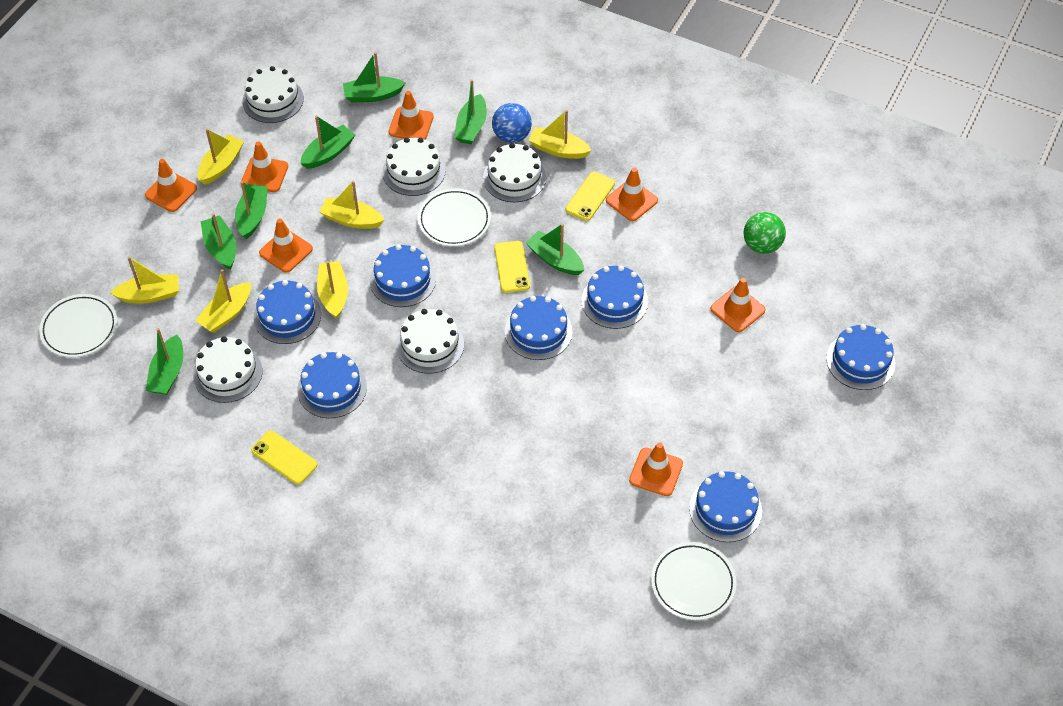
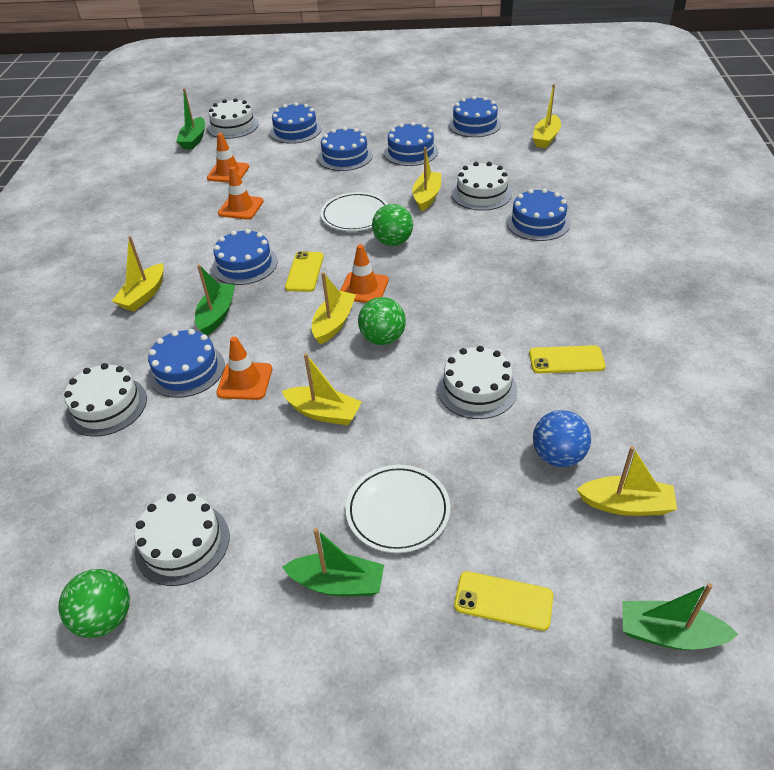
green ball: [743,212,786,254] = 1 -> [59,569,130,638] [358,297,406,345] [372,204,413,246] = 3
green boat: [146,328,183,395] [201,213,236,270] [235,181,267,239] [300,115,355,169] [343,52,405,102] [454,80,487,144] [526,223,584,275] = 7 -> [176,88,205,149] [195,265,235,335] [282,528,384,596] [622,583,738,650] = 4
orange traffic cone: [145,159,197,212] [241,141,288,192] [259,219,313,273] [389,91,434,140] [606,168,658,221] [629,442,683,496] [711,278,765,332] = 7 -> [207,133,249,182] [216,336,272,400] [218,167,264,220] [340,244,389,303] = 4
white plate: [39,294,117,358] [418,188,491,246] [651,542,737,620] = 3 -> [320,192,388,231] [346,465,450,553] = 2

